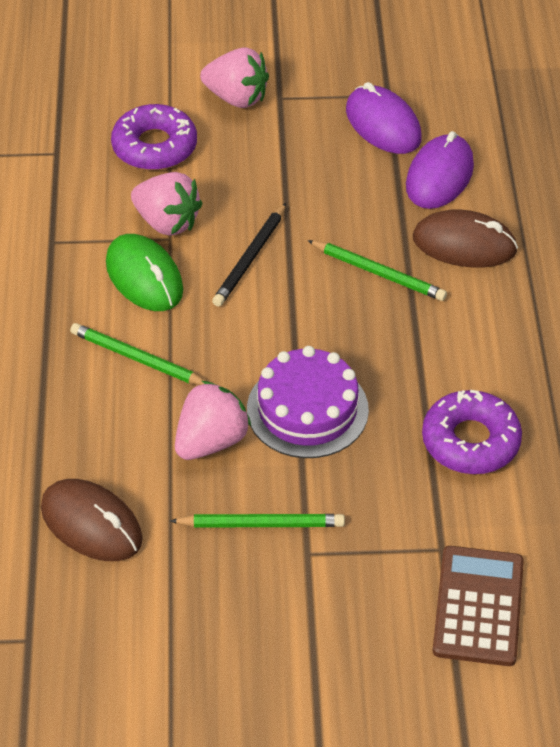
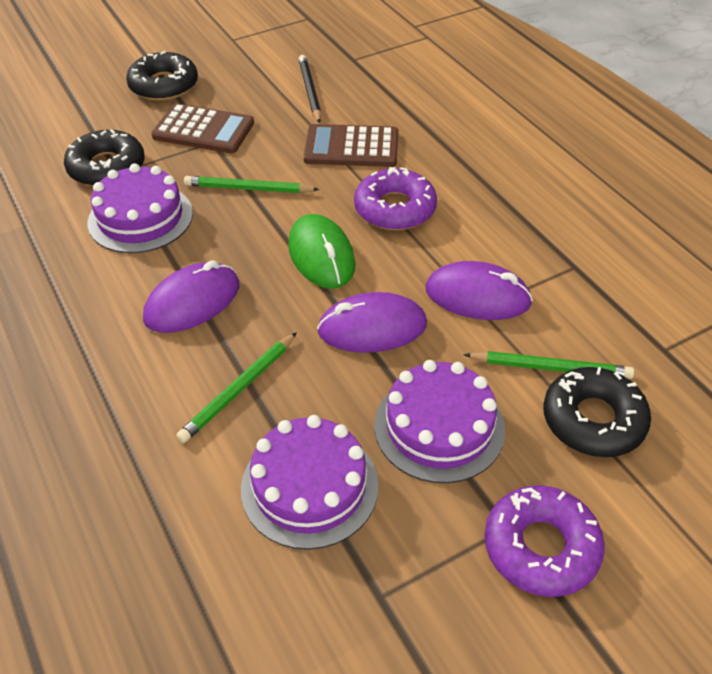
black donut: none = 0 -> [64,129,145,186] [126,51,198,101] [543,367,651,457] = 3
brown calculator: [433,546,524,666] = 1 -> [151,103,254,153] [304,124,398,167] = 2
brown mouse: [41,479,143,561] [413,210,518,268] = 2 -> none = 0
pink strawberry: [131,172,202,236] [175,381,251,460] [200,47,269,108] = 3 -> none = 0
purple cake: [247,346,369,458] = 1 -> [88,163,193,253] [241,415,379,550] [374,360,505,483] = 3
purple mouse: [346,82,422,154] [406,131,474,209] = 2 -> [143,260,239,333] [317,292,427,353] [426,261,533,320] = 3

